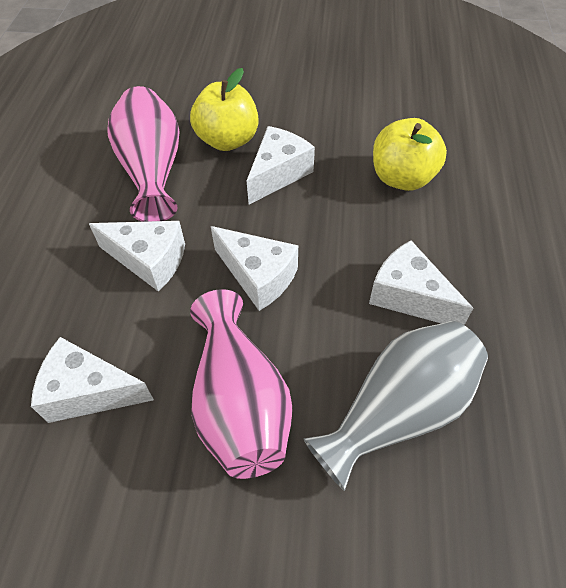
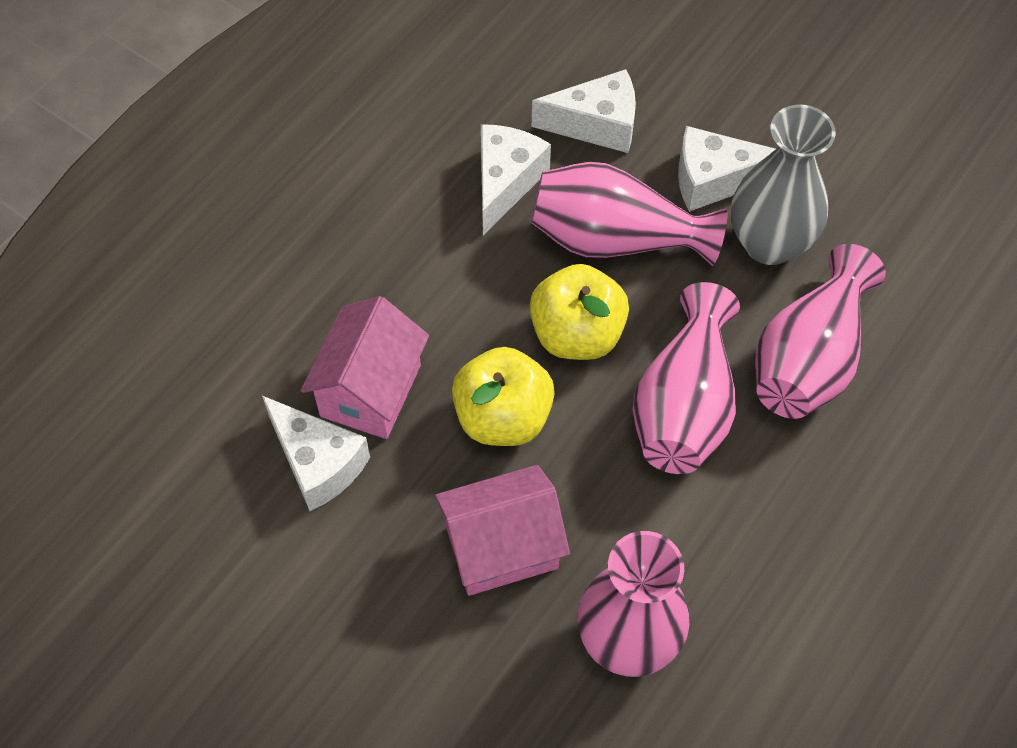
pink house: none = 0 -> [301,296,429,439] [435,465,570,596] = 2
pink vase: [107,86,180,222] [190,289,292,479] = 2 -> [531,162,727,266] [577,531,689,677] [633,282,740,474] [756,244,886,419] = 4
white cheese: [31,337,154,423] [89,221,185,292] [211,226,298,311] [247,126,315,205] [369,240,473,325] = 5 -> [262,396,370,511] [481,124,551,235] [532,69,636,153] [678,126,775,212] = 4

